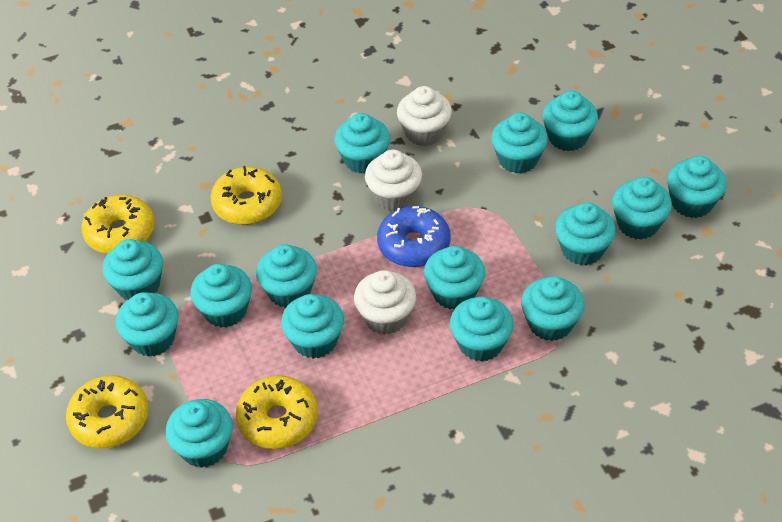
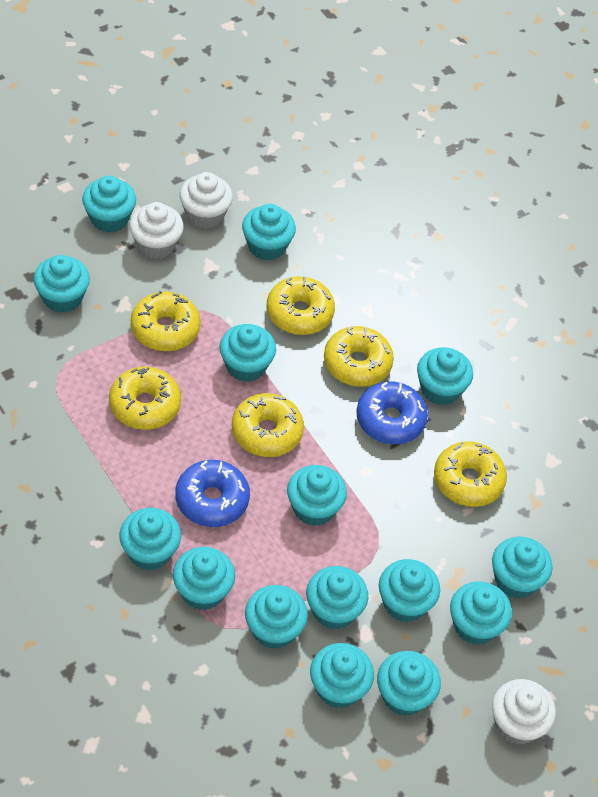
blue donut: [377,206,450,267] = 1 -> [175,460,250,527] [356,381,428,444] = 2
yellow donut: [66,375,148,449] [81,195,155,254] [210,166,282,225] [236,376,318,449] = 4 -> [109,367,181,430] [131,291,201,351] [232,393,304,457] [266,276,335,335] [324,326,394,387] [434,441,507,507] = 6

